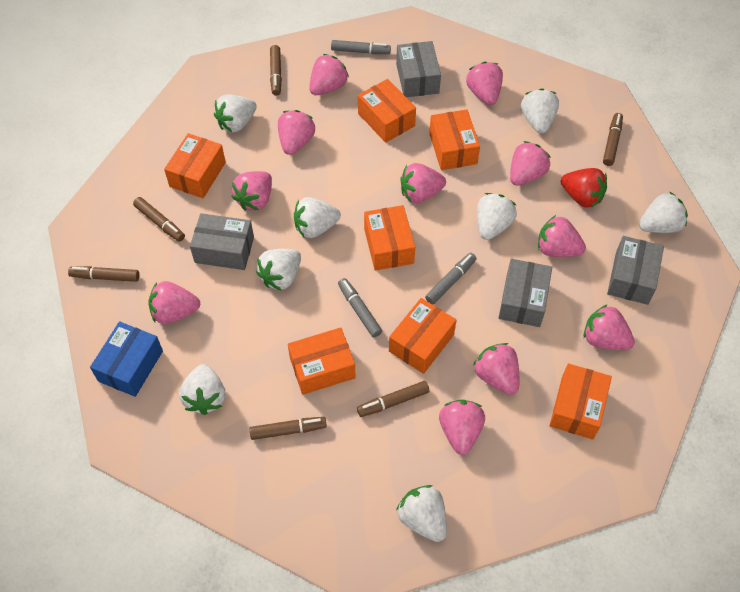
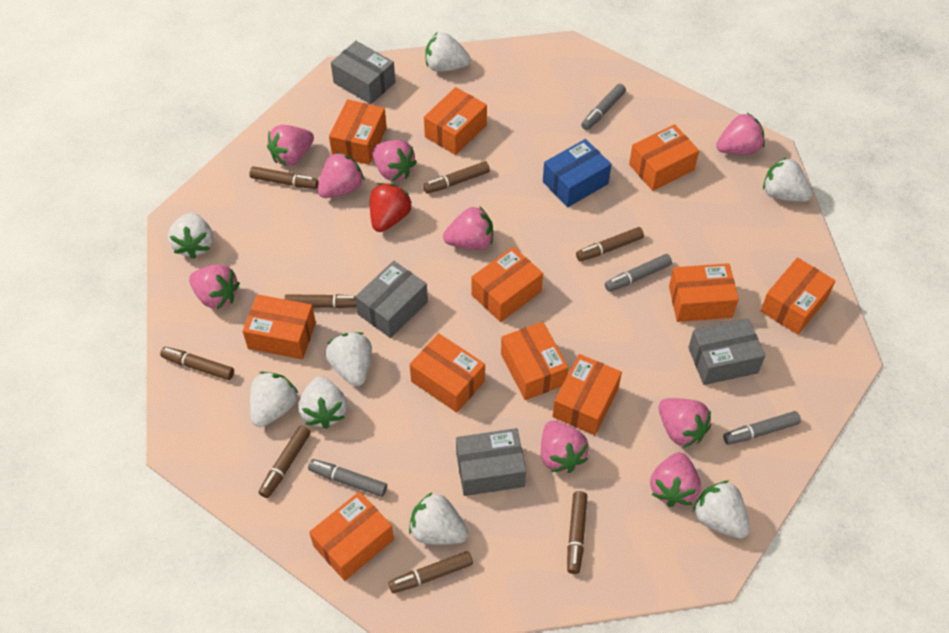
brown marker: [68,266,139,282] [133,197,185,242] [250,417,327,440] [270,45,282,96] [357,381,429,417] [603,113,623,166] = 6 -> [160,347,234,380] [249,166,319,189] [259,426,311,498] [284,294,357,308] [389,551,473,593] [423,161,490,194] [567,491,587,574] [576,227,644,261] = 8
grey marker: [331,40,391,54] [338,278,382,338] [425,253,477,305] = 3 -> [308,459,387,497] [581,84,626,130] [605,254,672,292] [723,411,801,445] = 4
orange box: [164,133,226,198] [288,327,356,395] [358,79,416,143] [364,205,415,271] [389,298,456,374] [429,109,480,170] [550,363,612,440] = 7 -> [242,294,316,359] [309,491,394,581] [329,99,387,165] [410,333,485,413] [424,87,487,155] [471,247,543,322] [501,321,569,400] [553,354,622,435] [629,124,699,191] [669,263,739,322] [761,258,836,335] = 11
pink strawberry: [148,281,200,324] [232,171,272,210] [278,110,315,155] [309,54,349,95] [400,163,446,203] [439,400,485,455] [466,61,503,105] [473,343,519,395] [510,141,550,186] [538,215,586,257] [584,304,635,350] = 11 -> [189,265,240,309] [267,125,314,166] [317,152,364,198] [372,140,417,181] [443,206,493,250] [541,421,589,473] [650,452,701,507] [659,398,711,448] [716,113,765,155] = 9

